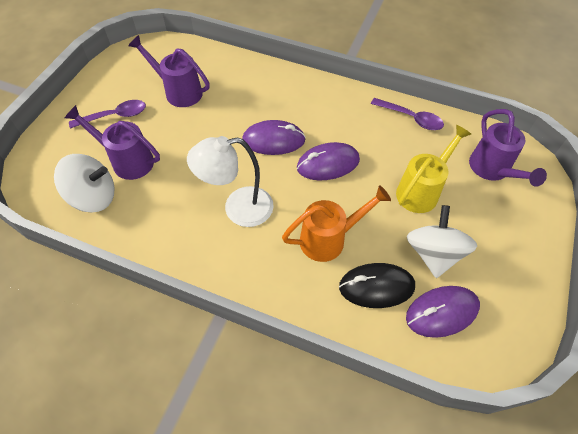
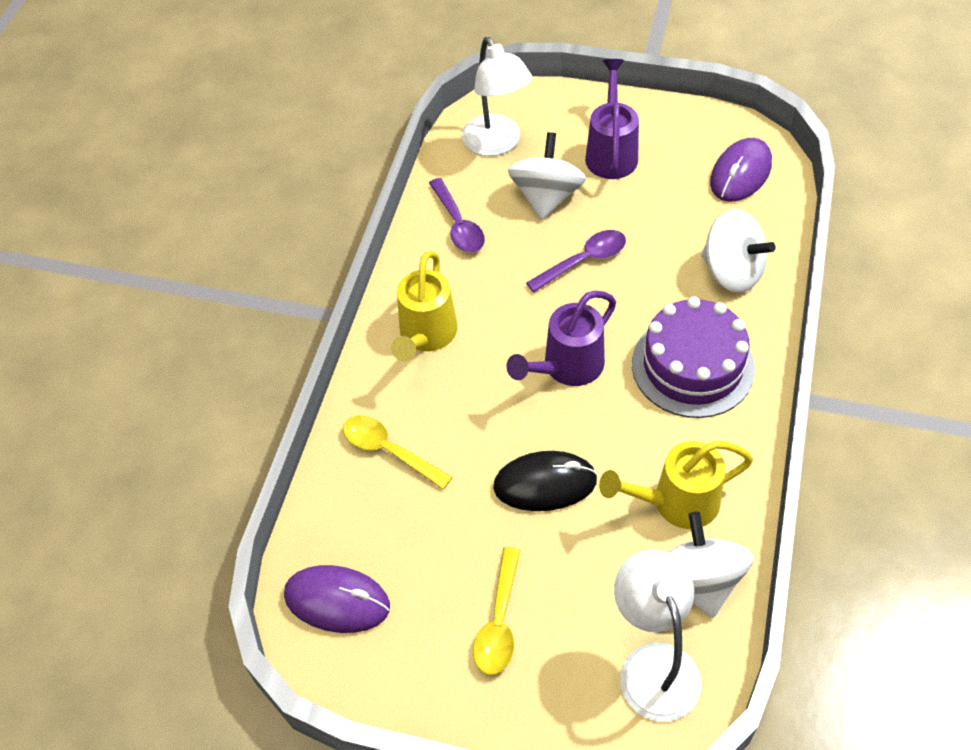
orange watering can: [282,185,391,262] = 1 -> none = 0
purple cake: none = 0 -> [632,296,755,418] = 1
purple mouse: [242,120,306,155] [297,142,360,180] [406,286,480,338] = 3 -> [284,565,390,633] [710,138,772,202] = 2
purple watering can: [65,105,160,180] [128,35,210,107] [469,109,547,187] = 3 -> [506,291,616,386] [585,59,639,179] = 2
white lamp: [187,136,274,227] = 1 -> [462,37,533,156] [614,550,701,722] = 2
white spinning top: [54,154,115,212] [407,205,477,278] = 2 -> [508,132,586,220] [668,512,754,618] [701,209,776,293] = 3
yellow spoon: none = 0 -> [343,415,452,489] [473,547,520,675] = 2
yellow watering can: [396,125,471,213] = 1 -> [391,251,458,361] [599,441,753,529] = 2

